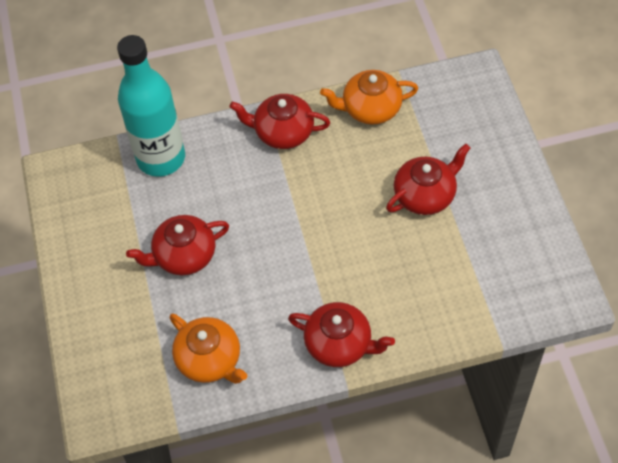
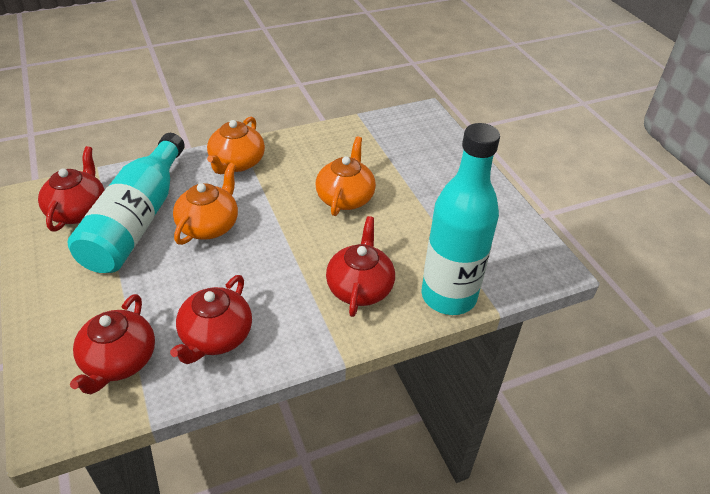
orange teapot: [170,314,247,384] [320,70,418,125] = 2 -> [173,163,238,245] [207,117,265,174] [316,136,376,216] = 3
turquoise bottle: [117,35,185,177] = 1 -> [68,133,185,273] [421,123,500,315] = 2

